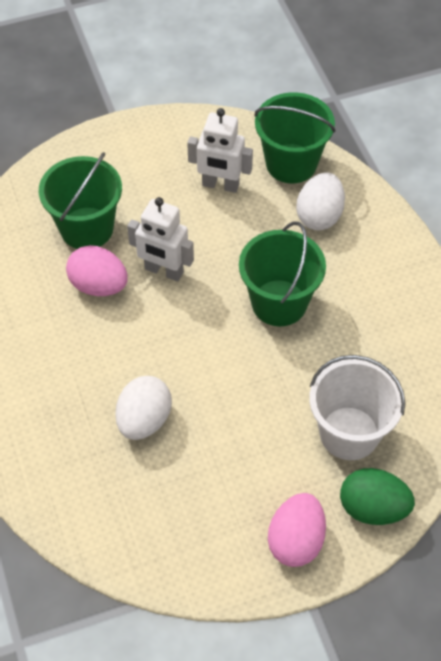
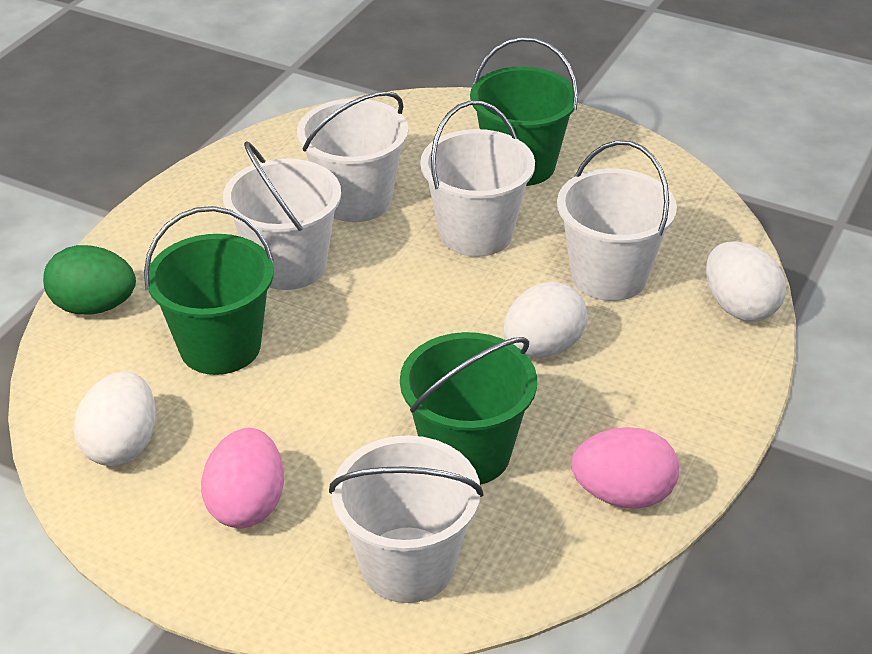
white bucket: [309,355,405,460] = 1 -> [223,142,341,290] [297,91,408,222] [329,435,483,603] [420,101,535,257] [557,140,677,301] = 5
white egg: [115,376,172,440] [296,172,345,230] = 2 -> [74,371,156,466] [503,282,588,358] [706,241,786,321] = 3
white robot: [127,197,194,281] [187,108,253,193] = 2 -> none = 0

